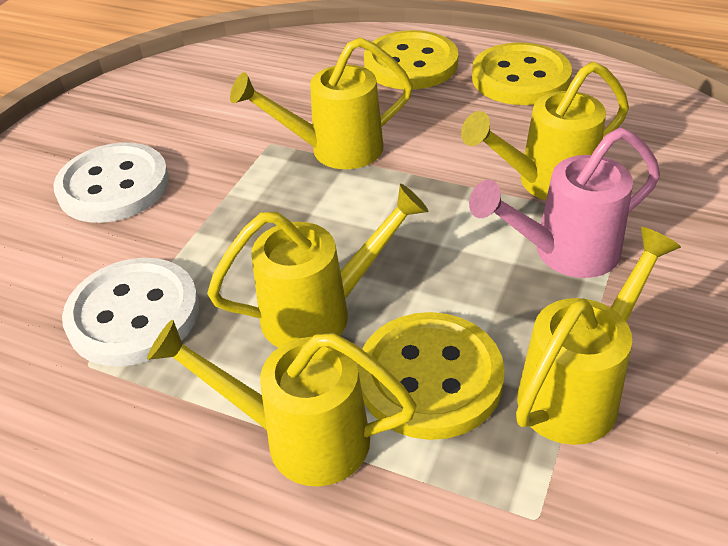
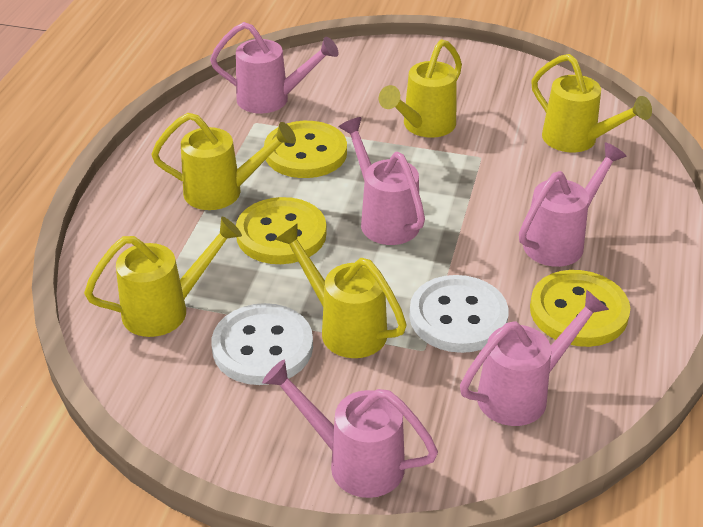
pink watering can: [469,128,660,278] = 1 -> [210,22,339,114] [262,360,438,498] [339,117,425,245] [460,289,610,426] [519,142,627,267] = 5

